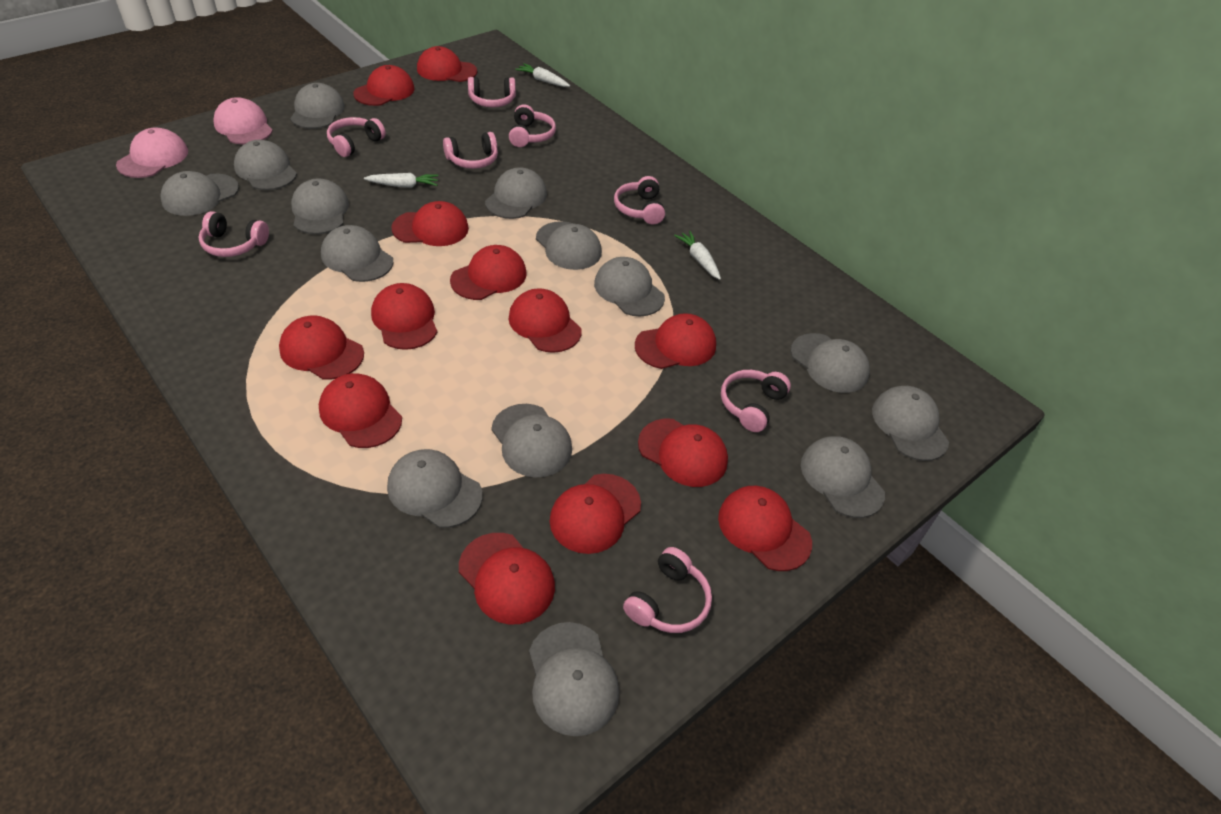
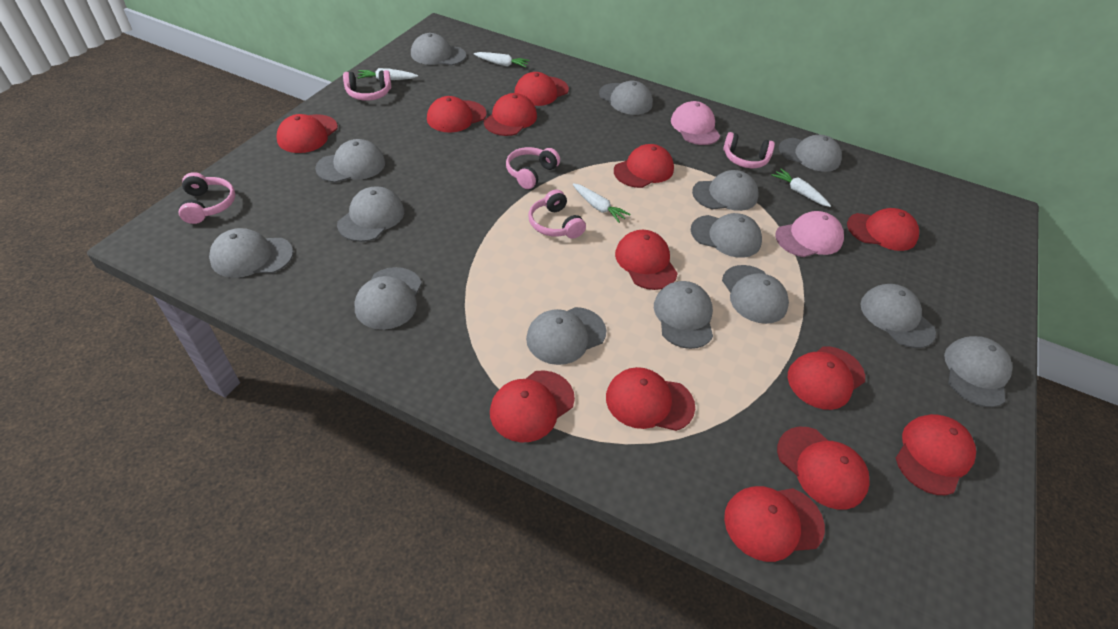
pink headphones: [198,211,269,257] [327,117,386,157] [443,132,498,169] [468,77,516,107] [509,104,556,147] [614,176,665,225] [623,547,712,633] [721,370,791,432] = 8 -> [179,172,235,224] [343,70,391,101] [506,147,560,189] [529,189,586,239] [723,132,775,168] = 5
white carrot: [364,173,438,187] [515,63,570,87] [674,231,721,280] = 3 -> [357,68,418,80] [474,52,530,68] [573,183,630,223] [771,168,831,207] = 4

